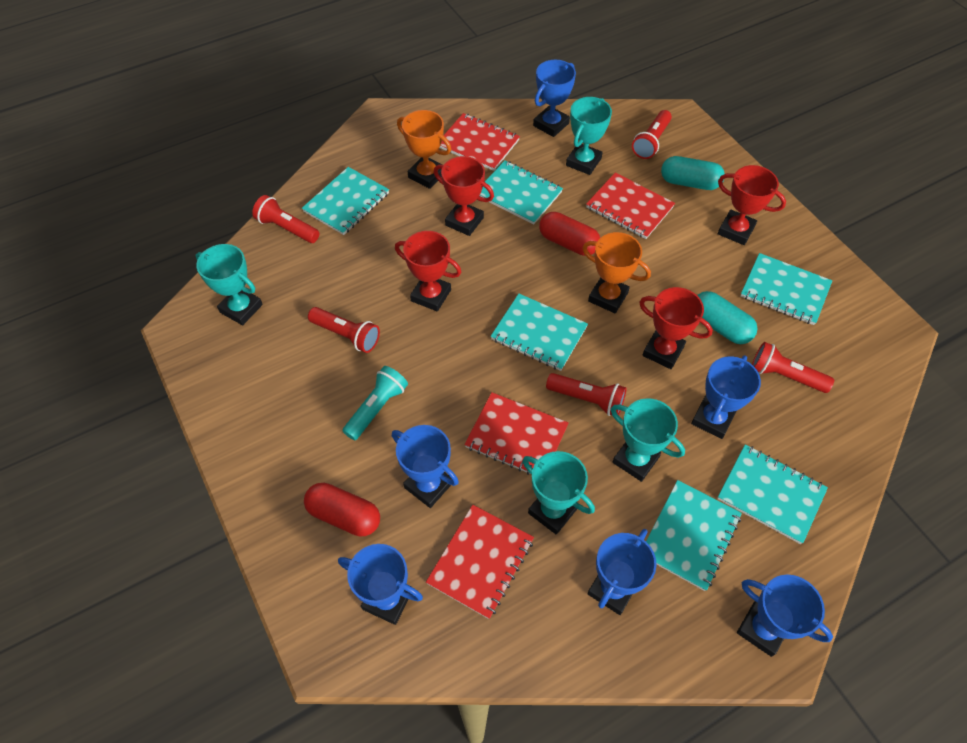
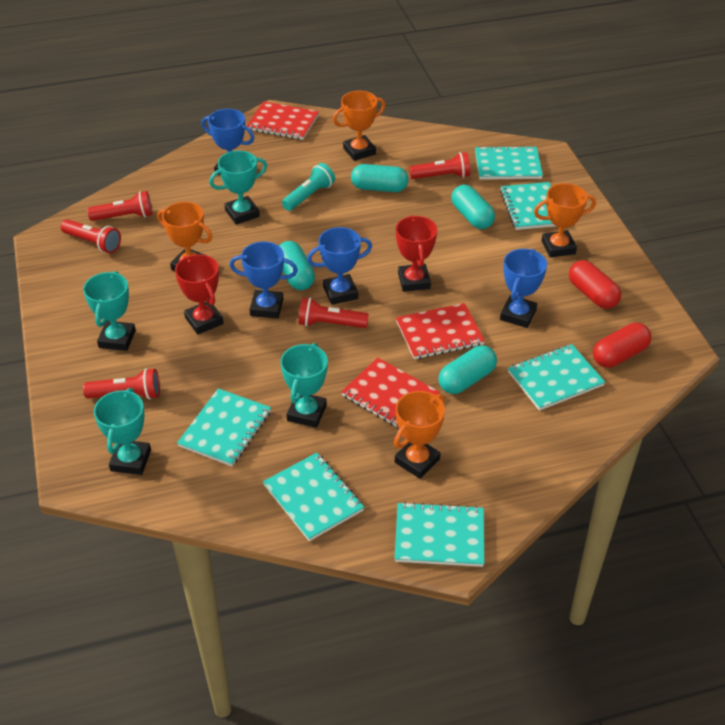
blue trophy: [338,544,423,625] [392,425,459,508] [533,60,576,137] [587,529,657,615] [691,355,761,439] [737,574,833,657] = 6 -> [201,109,254,175] [230,242,298,318] [307,227,372,305] [500,249,547,328] = 4
orange trophy: [397,110,451,189] [582,232,651,313] = 2 -> [157,202,212,271] [333,91,386,161] [394,391,445,479] [534,183,596,258] = 4
red notebook: [426,505,534,619] [440,113,520,171] [464,392,569,475] [586,173,675,239] = 4 -> [247,101,319,140] [341,358,440,429] [396,303,485,359] = 3
red trophy: [395,231,462,311] [434,156,494,236] [639,287,713,369] [718,165,786,245] = 4 -> [175,254,224,335] [396,215,437,292] = 2
turquoise capsule: [661,156,725,190] [697,291,758,344] = 2 -> [279,241,315,290] [351,164,408,192] [439,345,497,394] [451,185,495,229] = 4

